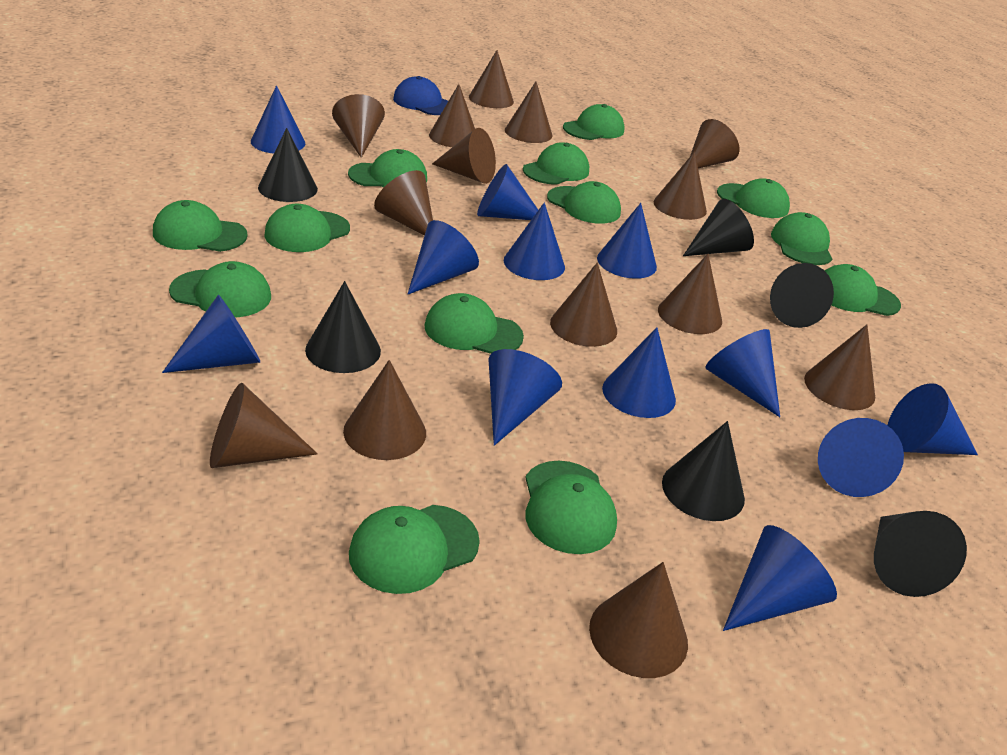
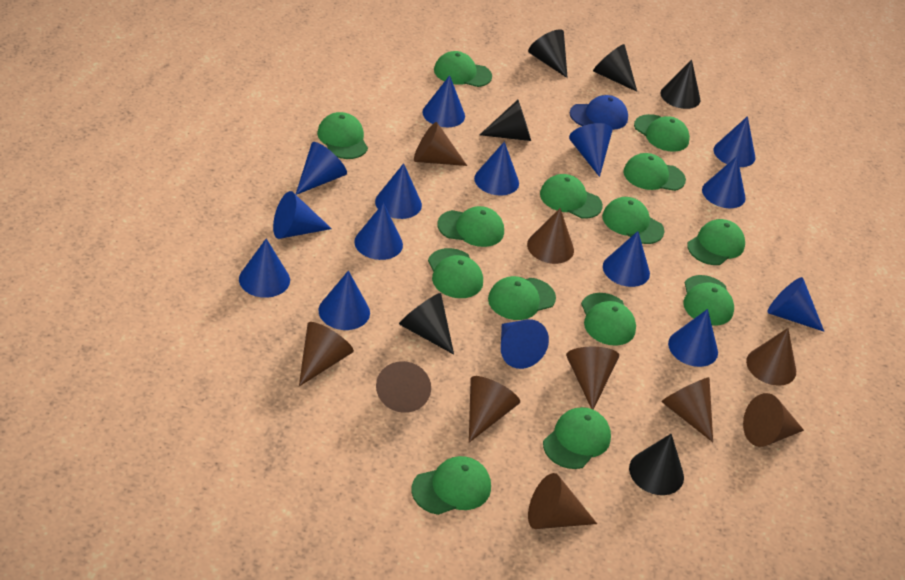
blue cone: [162,295,260,373] [251,85,305,154] [407,220,479,295] [477,164,538,220] [488,349,562,446] [504,202,565,280] [597,203,657,279] [602,327,676,418] [706,329,780,417] [723,525,837,631] [818,418,904,497] [887,383,978,455] = 12 -> [239,239,290,298] [273,191,332,239] [296,142,347,195] [318,271,370,330] [354,203,403,260] [375,163,422,219] [422,75,465,127] [474,141,519,196] [501,319,549,369] [569,123,613,177] [603,231,650,287] [668,309,718,367] [702,156,746,208] [714,116,755,167] [767,277,824,332] = 15
brown cone: [210,383,318,468] [332,94,385,158] [343,360,426,460] [374,170,433,236] [429,84,475,147] [432,128,496,184] [469,50,514,108] [505,82,552,143] [550,262,617,347] [589,562,688,678] [654,152,707,220] [658,254,722,334] [690,119,739,169] [804,325,875,410] = 14 -> [299,322,354,386] [376,361,431,413] [414,122,467,166] [469,376,520,443] [527,208,574,264] [528,473,597,529] [566,347,619,410] [661,377,713,442] [743,393,804,447] [746,328,796,386] = 10
green cap: [153,200,248,252] [169,261,271,317] [264,204,350,252] [348,149,427,187] [349,505,480,594] [425,293,524,354] [523,142,589,185] [525,461,617,554] [547,181,621,224] [563,104,625,140] [717,178,790,218] [771,212,832,265] [824,264,901,316] = 13 -> [317,112,368,159] [412,456,491,515] [428,248,483,298] [434,51,492,87] [437,206,504,247] [488,276,556,320] [540,174,603,219] [543,407,611,469] [581,293,636,346] [602,197,664,244] [623,153,686,191] [634,114,690,152] [683,275,734,325] [687,219,745,265] = 14

